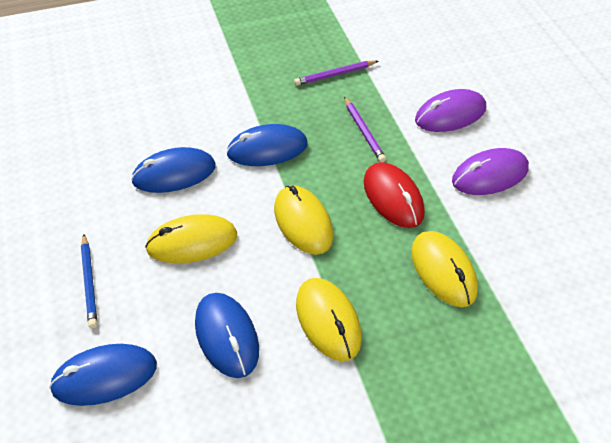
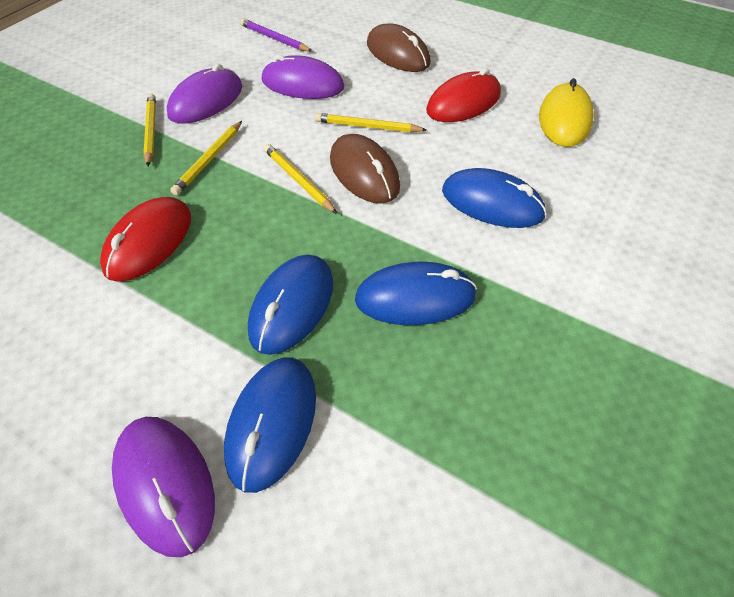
blue pencil: [81,234,97,328] = 1 -> none = 0
brown mouse: none = 0 -> [330,134,400,204] [367,24,431,72] = 2
purple mouse: [415,89,486,132] [452,148,529,195] = 2 -> [112,417,215,557] [167,64,242,124] [262,54,344,99] = 3
purple pencil: [294,61,378,86] [344,97,386,162] = 2 -> [240,18,313,52] = 1
red mouse: [364,162,425,228] = 1 -> [100,197,191,282] [426,68,501,122] = 2
yellow mouse: [145,214,237,263] [274,186,333,255] [296,278,362,361] [411,231,478,307] = 4 -> [539,78,594,147] = 1
yellow pencil: none = 0 -> [144,94,156,166] [170,121,242,195] [264,144,337,214] [315,113,427,132] = 4

